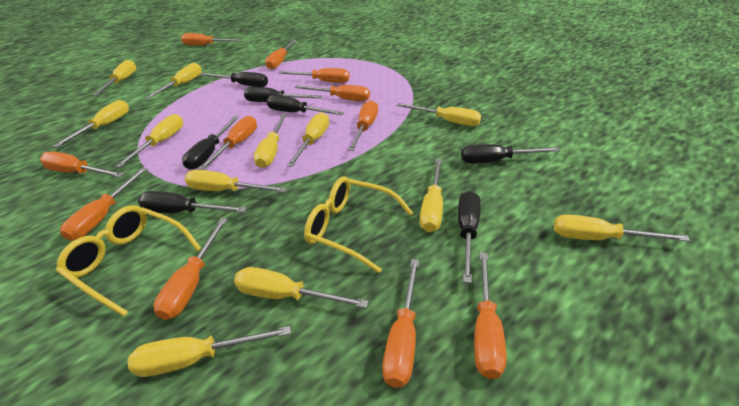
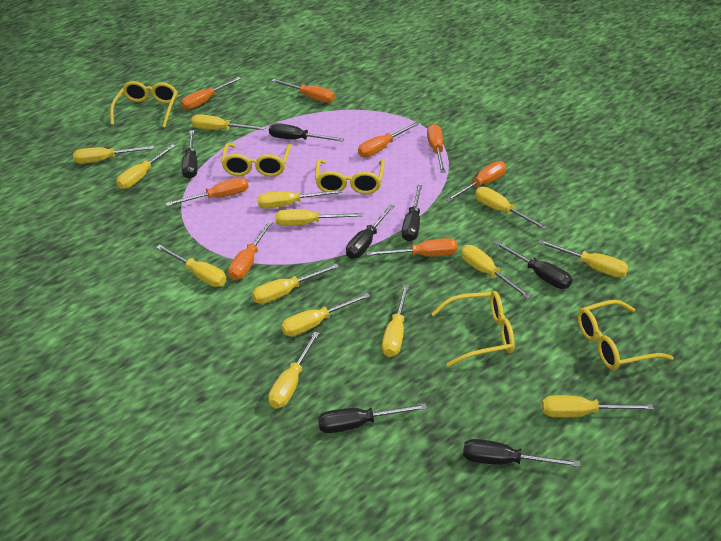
orange screwdriver: [40,151,124,177] [60,167,148,241] [154,218,228,320] [181,33,242,46] [198,116,257,170] [265,40,297,70] [278,68,350,83] [295,85,370,101] [348,100,378,151] [382,259,419,388] [474,252,507,379] = 11 -> [166,177,248,206] [181,77,241,110] [228,221,273,280] [271,79,335,103] [358,122,419,157] [366,238,458,257] [427,124,446,173] [446,161,506,202] = 8
yellow glasses: [56,205,202,317] [304,176,413,273] = 2 -> [110,81,178,128] [221,143,291,177] [315,159,385,194] [431,291,515,367] [578,300,674,370] = 5
yellow screwdriver: [53,100,129,147] [93,60,136,96] [115,114,183,168] [128,326,291,377] [145,63,202,99] [185,170,287,192] [234,267,369,308] [254,114,287,168] [287,112,329,167] [397,103,481,126] [420,159,443,232] [554,214,690,242] = 12 -> [73,146,154,164] [116,144,176,189] [156,245,227,287] [191,115,266,130] [252,263,339,304] [257,189,342,209] [268,331,320,409] [275,209,363,226] [281,293,370,336] [382,285,409,357] [461,245,532,299] [475,187,548,230] [538,240,629,278] [542,395,654,418] = 14

